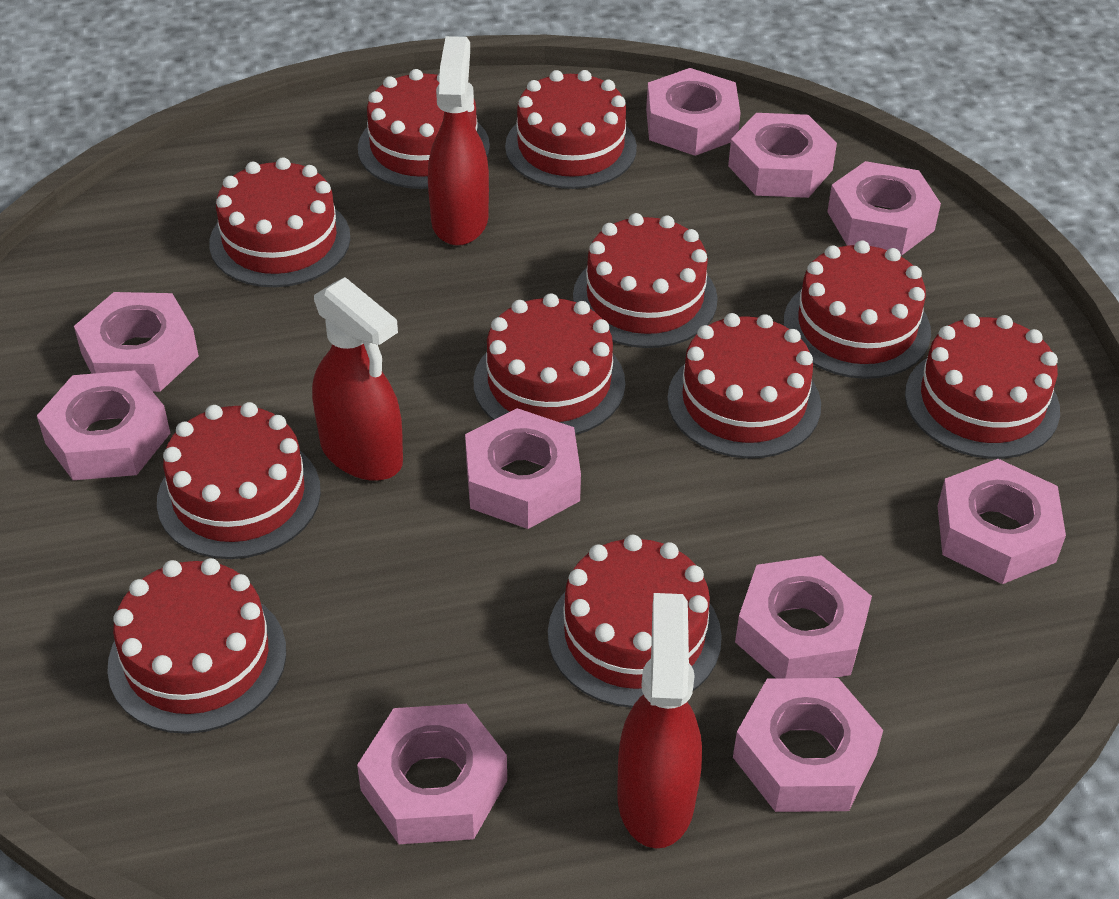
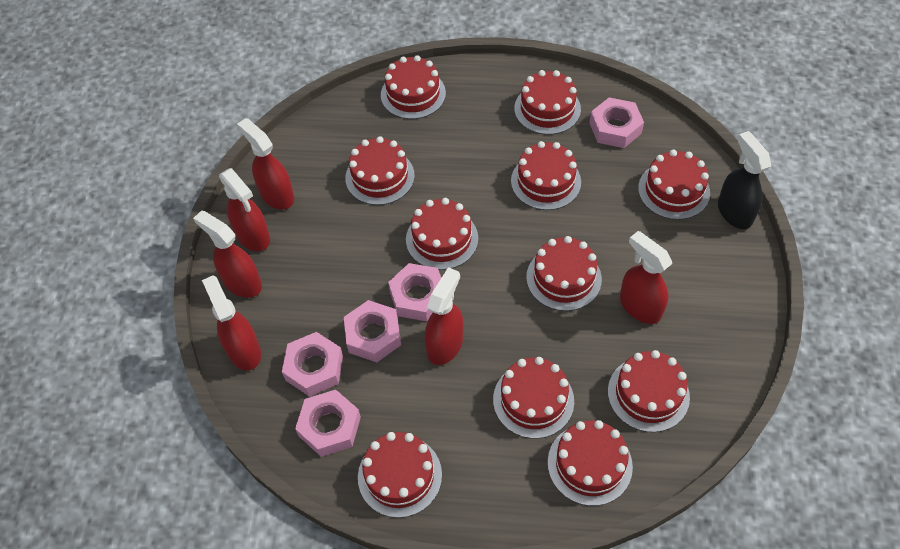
black spray bottle: none = 0 -> [718,131,771,229] = 1
pink nut: [37,370,170,480] [74,292,199,392] [357,704,507,844] [465,408,581,529] [646,68,741,156] [728,113,837,198] [733,678,883,812] [735,555,872,679] [827,161,941,255] [938,459,1066,584] = 10 -> [282,332,343,397] [295,390,361,457] [344,300,401,362] [388,263,441,321] [589,97,644,148] = 5
red spray bottle: [312,277,403,481] [428,36,489,246] [617,593,702,848] = 3 -> [193,210,262,298] [202,275,261,371] [219,168,270,251] [237,118,294,209] [424,267,464,365] [620,231,672,324] = 6

